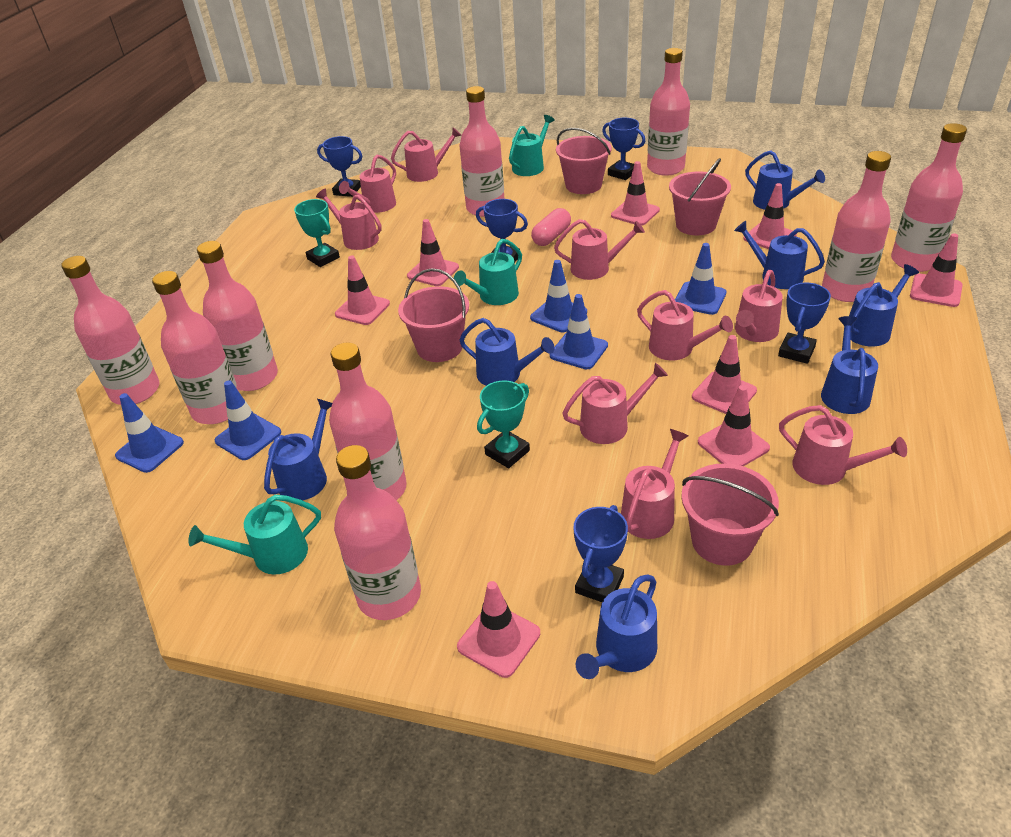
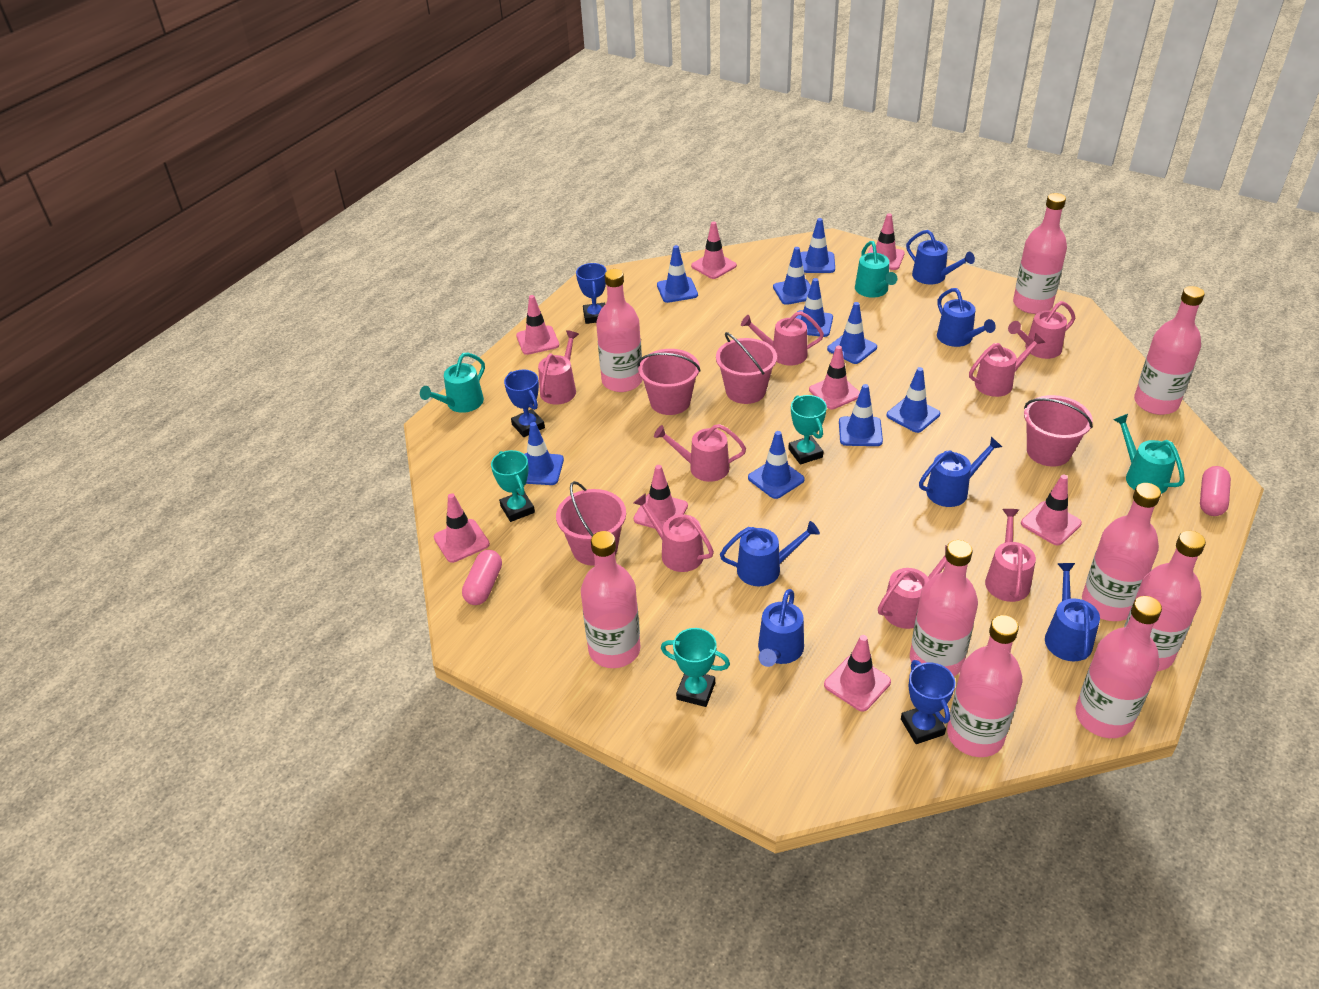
blue traffic cone: [115,393,184,473] [215,380,281,460] [530,260,587,332] [550,294,608,369] [675,243,727,315] = 5 -> [525,422,564,485] [657,245,698,303] [748,431,805,499] [773,247,811,305] [796,278,833,337] [801,218,835,273] [827,302,877,364] [839,384,883,446] [886,367,940,433] = 9
blue trophy: [317,136,362,197] [476,199,528,262] [573,505,628,602] [602,118,645,180] [778,283,831,364] = 5 -> [504,370,545,437] [576,263,606,324] [901,660,955,744] = 3
blue watering can: [264,399,332,501] [459,318,555,386] [576,574,657,679] [734,221,825,289] [745,150,825,210] [821,316,878,414] [849,264,919,347] = 7 -> [720,521,820,586] [758,589,804,667] [906,230,975,285] [919,436,1002,507] [937,288,996,347] [1045,563,1100,661] = 6
pink capsule: [531,208,571,246] = 1 -> [462,550,502,605] [1200,466,1231,516] = 2
pink watering can: [316,188,382,250] [339,155,396,213] [391,127,462,182] [554,219,645,280] [562,363,668,444] [621,429,688,539] [637,290,733,360] [735,270,783,342] [779,405,907,485] = 9 -> [538,330,579,404] [634,493,714,572] [654,424,746,482] [741,311,824,366] [878,545,947,629] [969,333,1046,397] [985,509,1036,602] [1008,301,1075,359] = 8
turquoise trophy: [294,199,340,267] [477,380,530,468] = 2 -> [491,450,535,522] [661,628,730,707] [788,395,827,465] = 3

